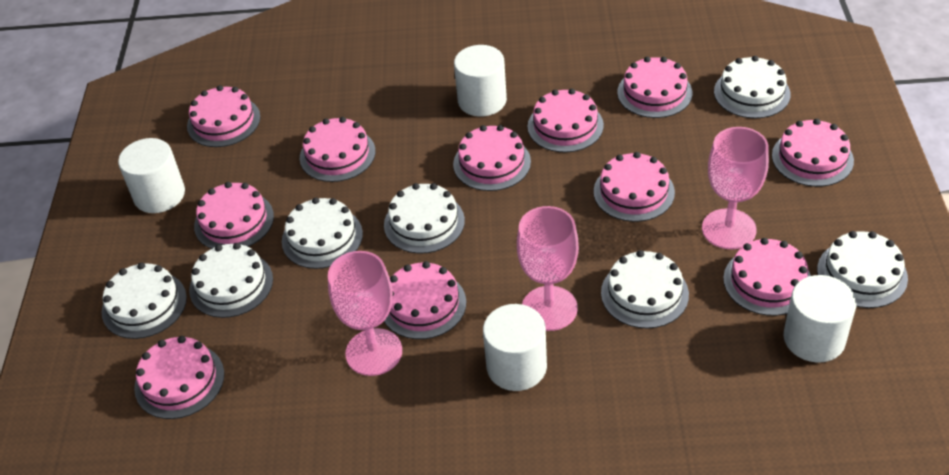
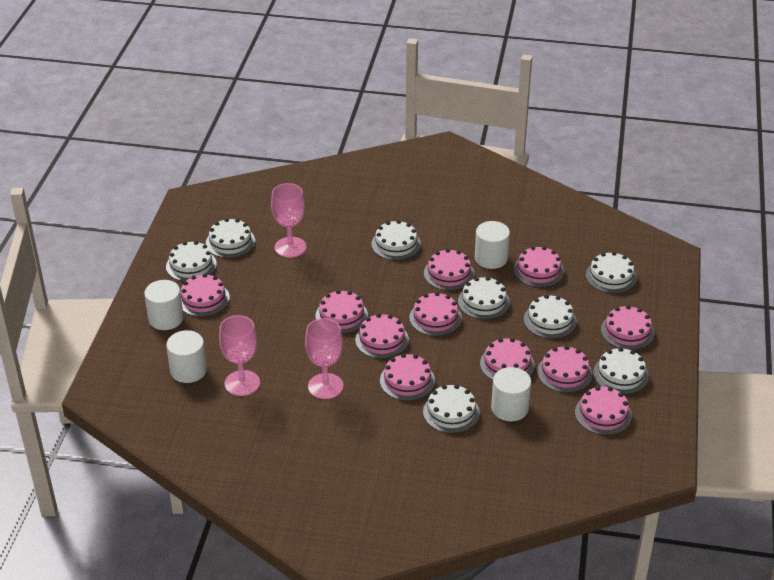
white cake: [102,262,187,339] [189,243,273,318] [282,197,363,269] [384,183,465,254] [601,250,689,329] [714,56,791,118] [817,231,908,308] = 7 -> [166,241,217,282] [206,218,255,258] [372,220,421,260] [423,385,480,433] [458,277,510,319] [524,295,577,339] [586,252,637,293] [593,347,649,394] = 8

